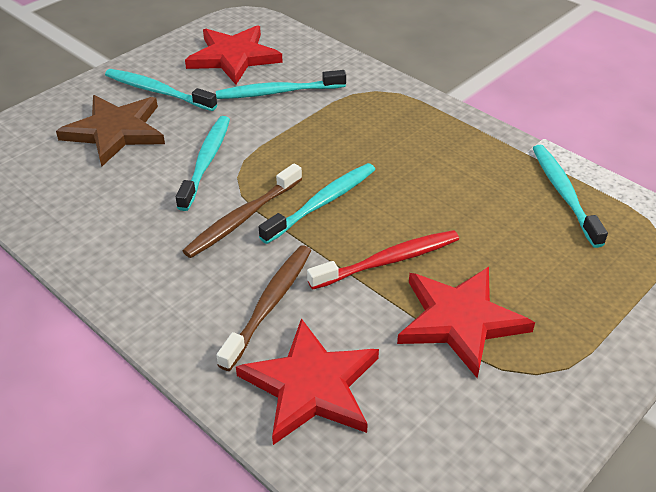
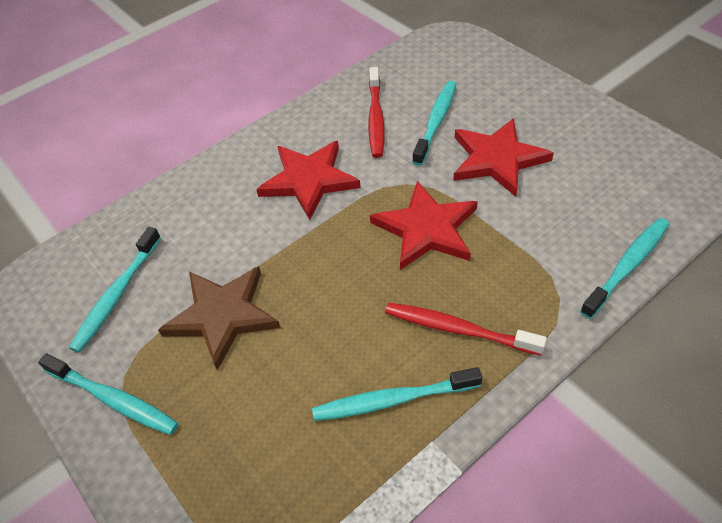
brown toothbrush: [183,164,302,258] [217,245,311,371] = 2 -> none = 0
red toothbrush: [307,230,459,290] = 1 -> [368,67,384,158] [385,303,547,356] = 2

